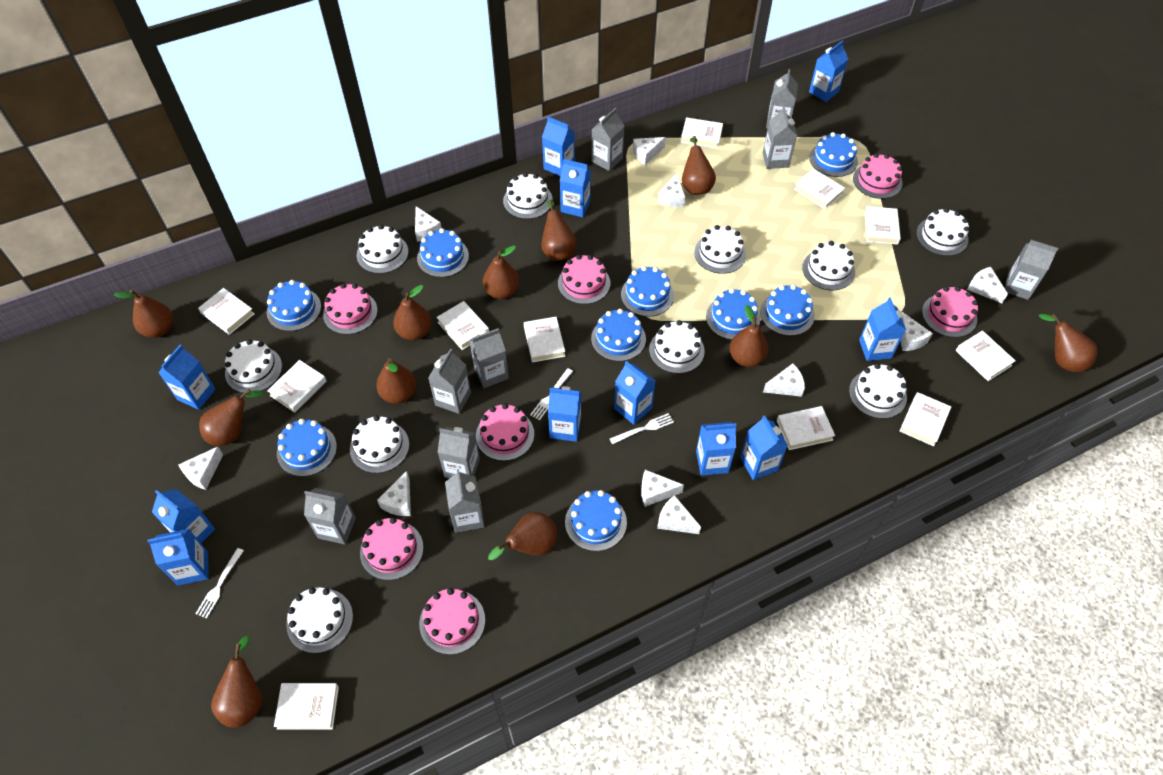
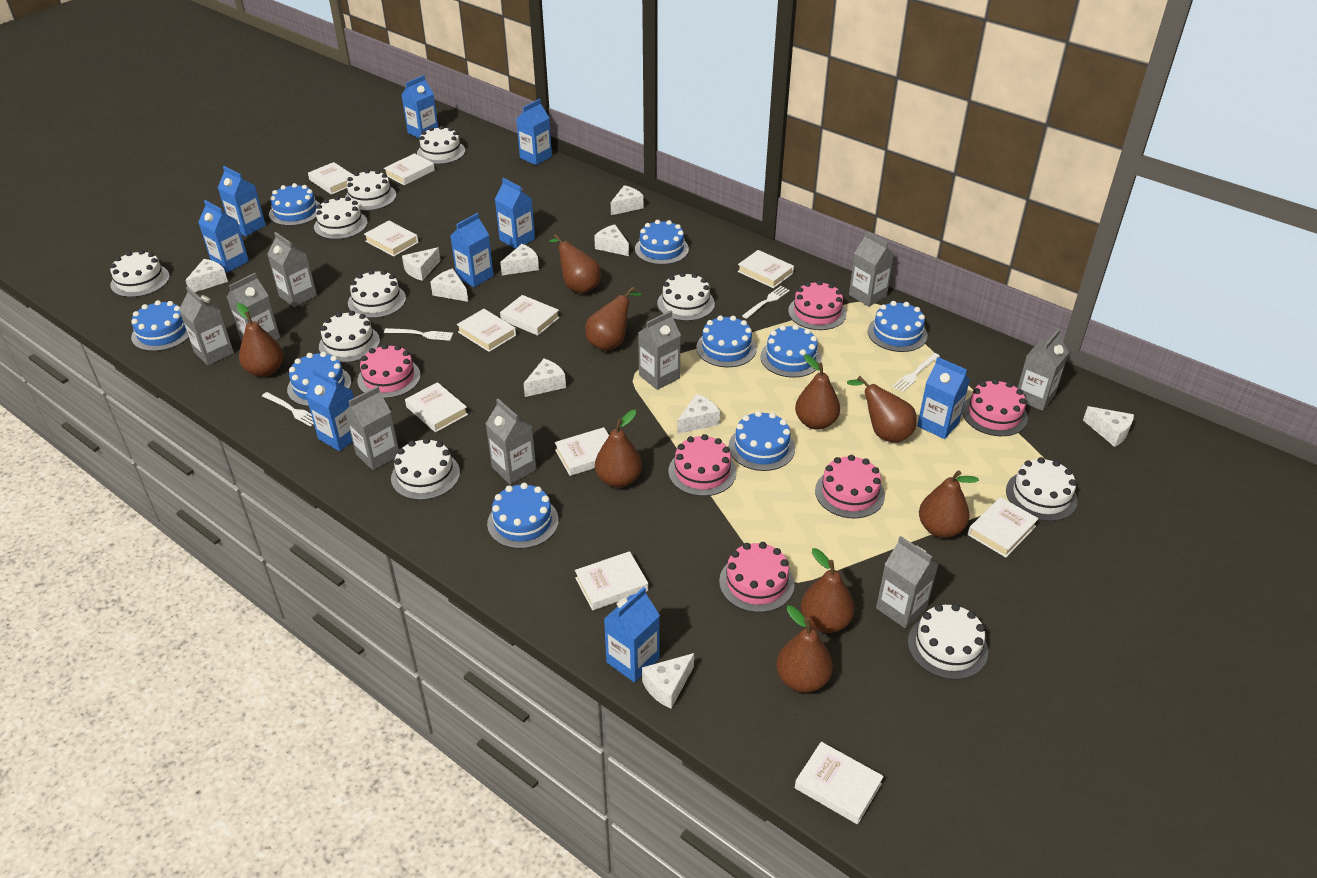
blue carton: [147,529,209,586] [152,489,215,543] [158,345,216,410] [542,117,575,176] [548,386,581,442] [560,159,591,217] [614,361,655,425] [696,422,736,476] [740,415,788,480] [809,40,848,102] [859,297,906,361] = 11 -> [198,200,249,273] [218,166,266,236] [306,369,354,451] [401,75,438,139] [451,213,494,287] [495,178,535,249] [516,99,552,165] [604,587,660,683] [917,357,970,439] = 9
brown pear: [114,290,173,338] [199,389,264,446] [211,635,262,728] [376,358,416,404] [393,285,432,340] [483,245,519,299] [488,512,557,560] [541,200,577,261] [682,136,716,195] [729,305,768,367] [1039,314,1098,372] = 11 -> [237,303,284,377] [549,234,601,294] [585,287,643,351] [595,410,642,488] [776,606,833,693] [795,354,840,430] [800,548,855,633] [847,376,917,443] [919,470,979,538] = 9
pink cake: [323,283,378,334] [360,517,424,580] [419,588,485,655] [476,403,534,461] [558,255,610,304] [853,153,903,199] [922,286,978,337] = 7 -> [357,344,421,399] [668,434,736,496] [719,542,794,613] [788,280,847,330] [815,455,885,518] [962,379,1028,436] = 6
white fork: [195,548,244,618] [530,368,573,420] [610,413,674,444] = 3 -> [262,392,314,427] [384,328,453,341] [742,286,790,319] [893,353,940,392] = 4

